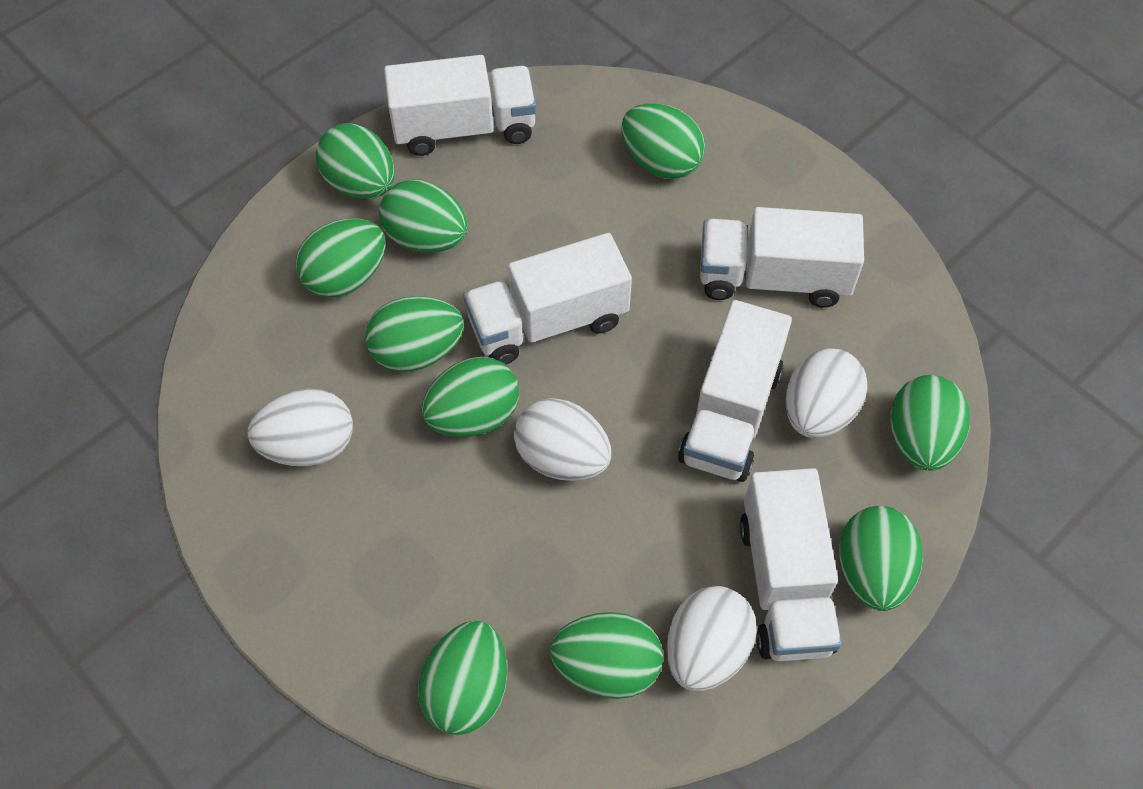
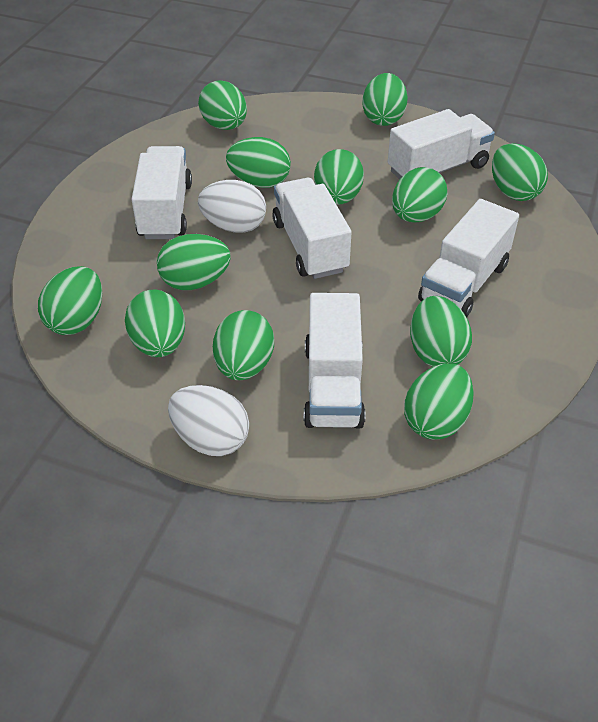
green egg: [295,218,386,298] [316,124,395,199] [365,296,464,372] [379,179,468,253] [418,620,507,735] [421,357,519,437] [550,612,663,699] [621,103,705,179] [839,506,923,611] [890,375,970,471] = 10 -> [38,266,102,335] [125,289,185,357] [157,234,231,290] [198,80,247,130] [213,310,274,380] [226,137,291,188] [314,149,364,205] [362,73,408,126] [392,167,447,222] [404,363,474,440] [410,296,472,367] [492,143,548,201] = 12
white egg: [247,388,353,466] [514,398,611,481] [666,586,757,691] [785,348,867,438] = 4 -> [168,385,249,456] [198,180,266,233] = 2

